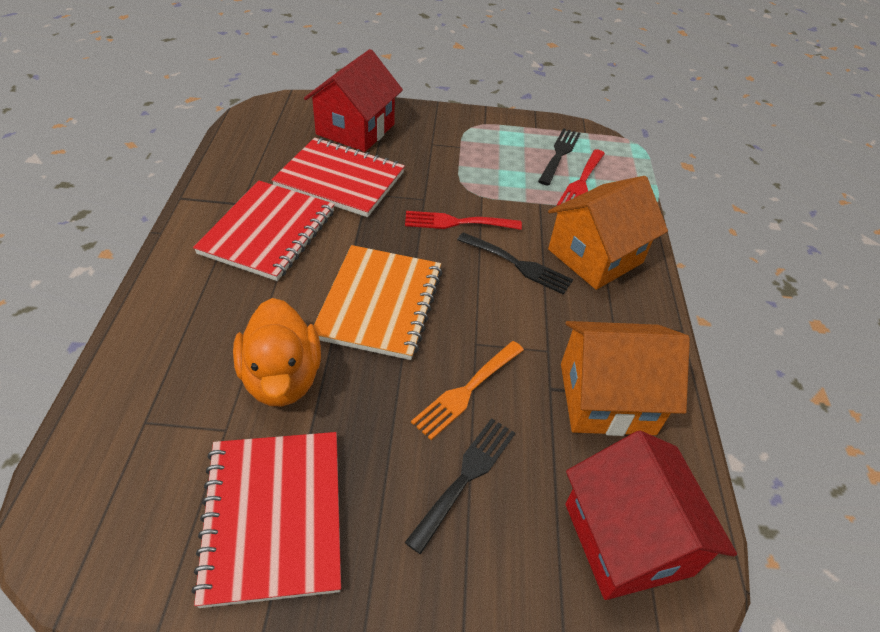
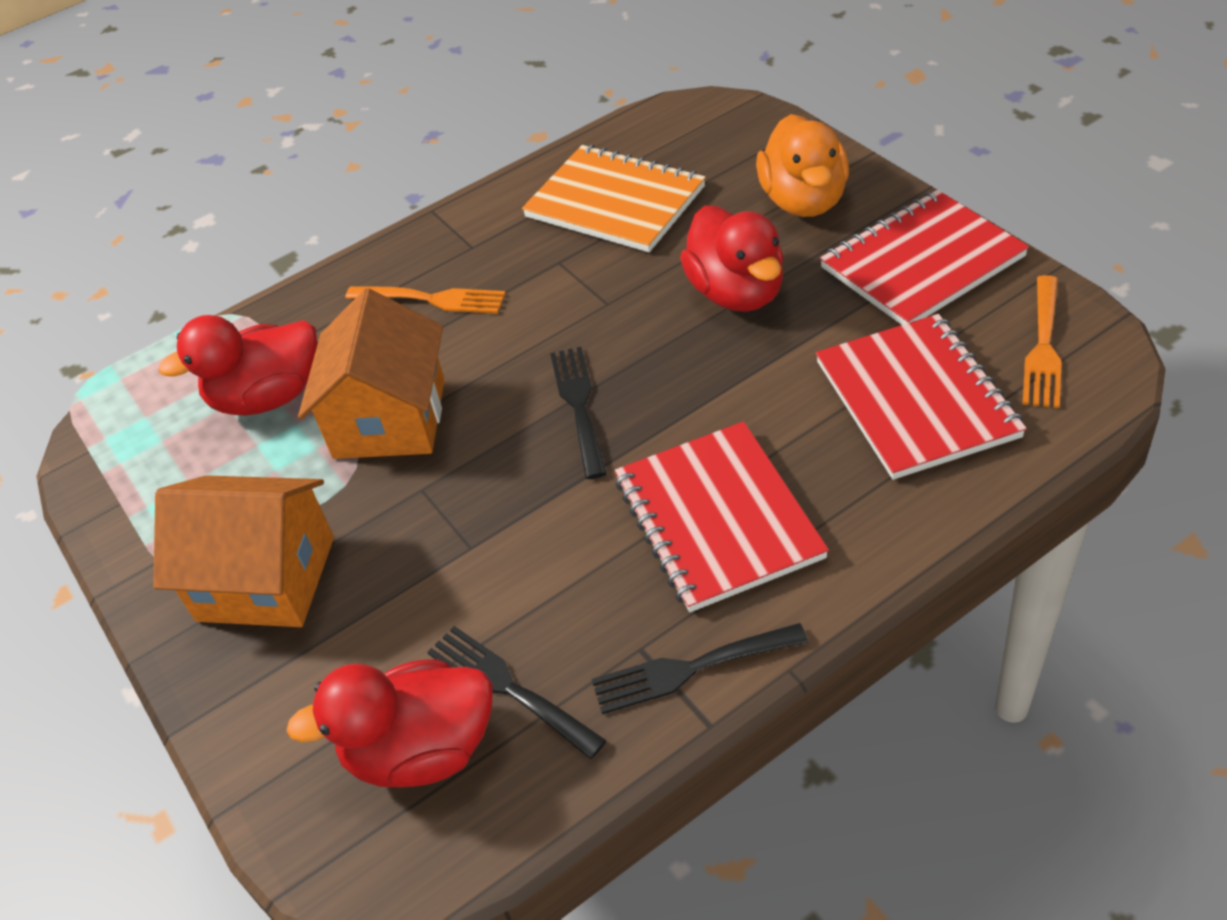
orange fork: [411,341,524,440] = 1 -> [345,286,506,314] [1022,275,1062,408] = 2
red duck: none = 0 -> [158,315,317,416] [286,659,492,788] [680,205,784,312] = 3
red fork: [405,211,522,230] [557,149,605,206] = 2 -> none = 0
red house: [304,49,403,152] [565,430,737,600] = 2 -> none = 0

